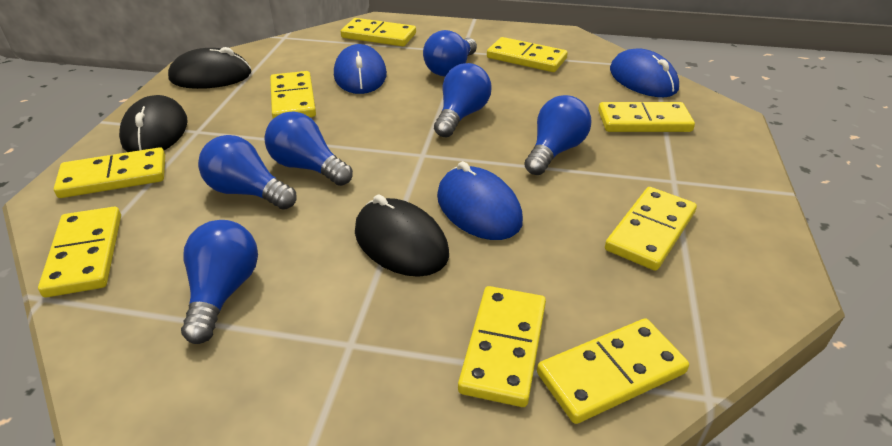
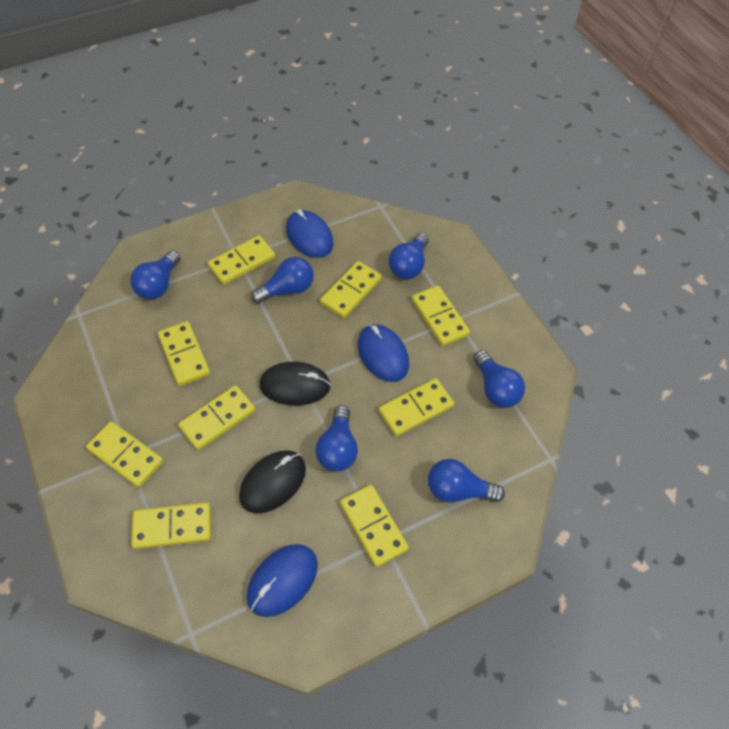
black mouse: [119,95,188,152] [168,47,251,89] [355,195,449,277] = 3 -> [239,450,306,514] [259,362,331,406] = 2

